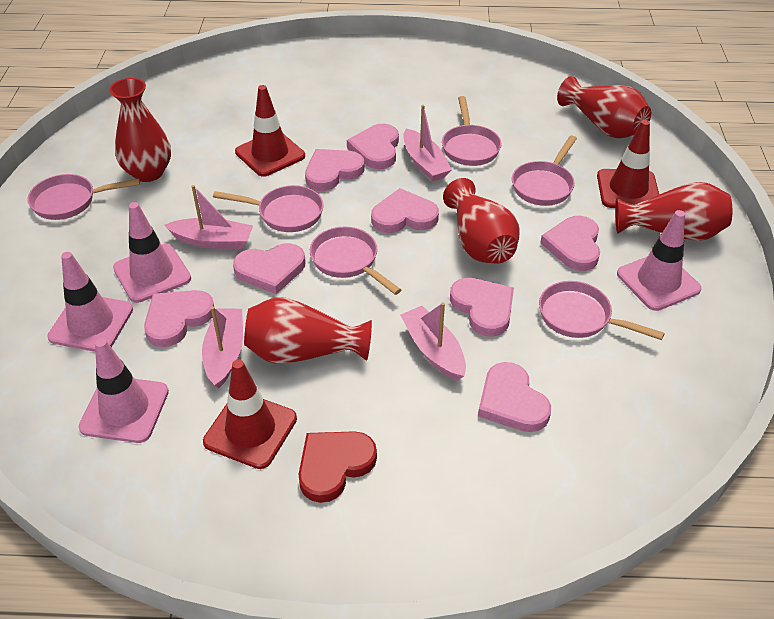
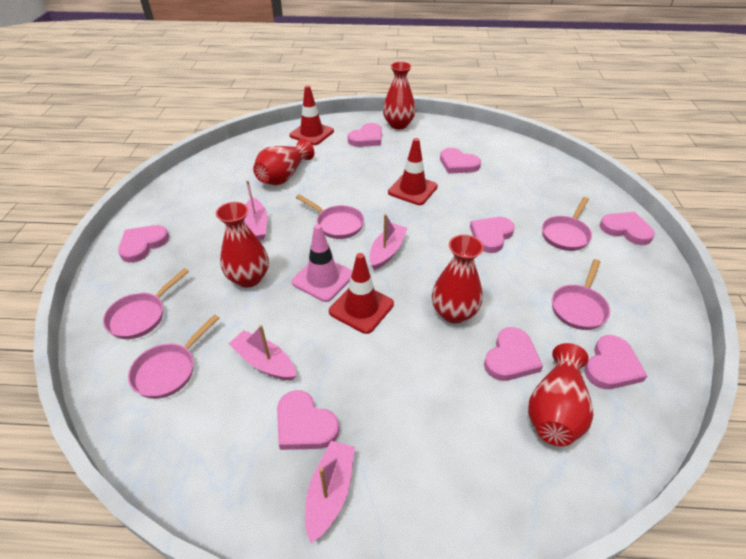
pink pan: [28,174,140,220] [213,185,324,232] [310,226,401,295] [442,96,502,166] [512,135,577,206] [539,281,665,340] = 6 -> [103,268,189,339] [128,314,219,399] [296,194,364,239] [542,197,592,251] [552,259,610,330] = 5
pink traffic cone: [47,252,133,352] [78,338,169,443] [113,202,191,303] [617,210,702,311] = 4 -> [291,224,352,302] = 1
red heart: [298,431,377,503] = 1 -> none = 0

